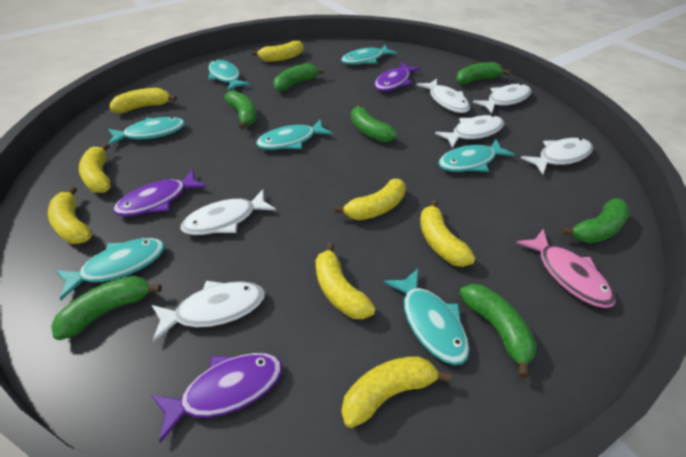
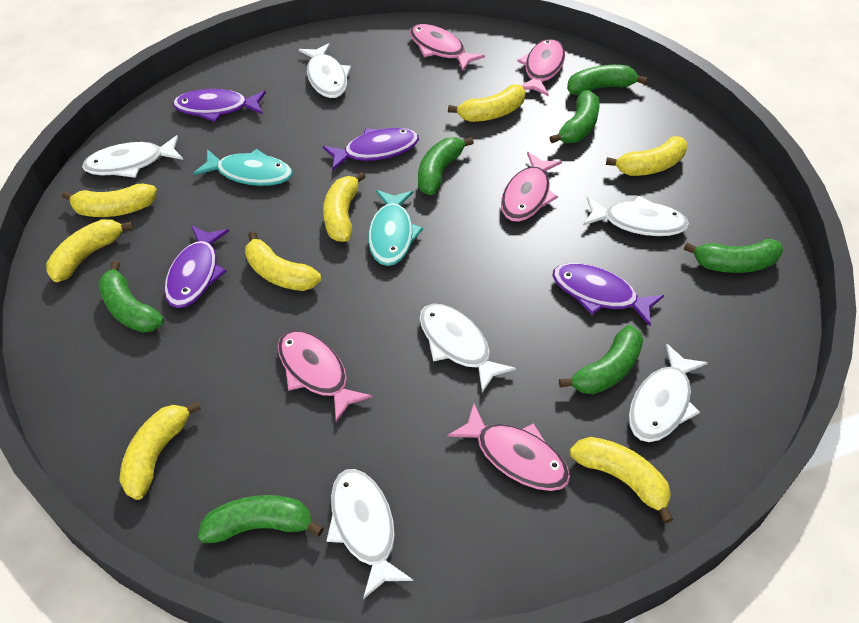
pink fish: [516,229,616,308] = 1 -> [278,330,372,422] [410,24,485,71] [447,403,570,491] [501,152,562,222] [517,39,565,97] = 5
purple fish: [114,169,207,217] [151,353,283,443] [375,62,421,91] = 3 -> [164,225,229,308] [173,89,266,122] [323,128,419,171] [553,263,664,326] = 4
turquoise fish: [56,238,165,300] [108,117,185,145] [208,60,250,91] [256,119,333,150] [341,45,397,65] [384,269,470,365] [438,139,515,172] = 7 -> [193,149,293,186] [368,190,423,266] = 2

